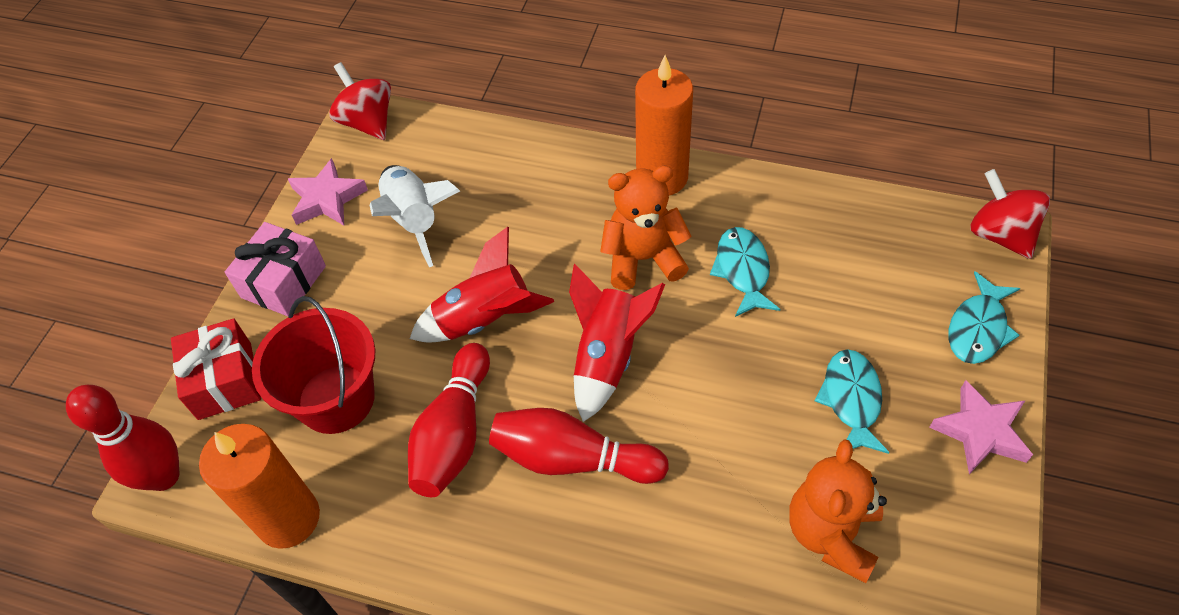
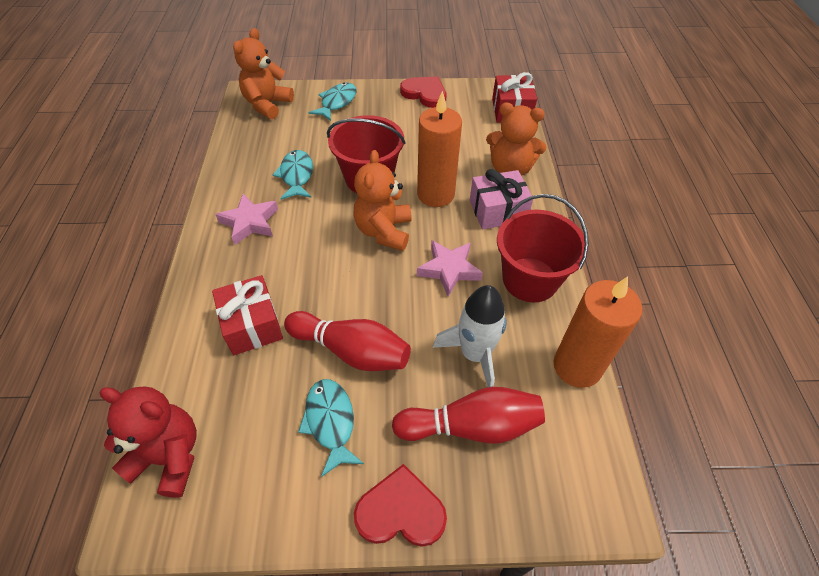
orange teddy bear: [600,165,692,290] [789,439,887,583] = 2 -> [233,28,294,119] [353,150,412,251] [486,103,546,176] = 3
red bowling pin: [66,385,180,491] [408,343,490,497] [489,408,669,484] = 3 -> [284,311,411,371] [392,387,545,444] = 2
red bucket: [252,296,375,434] = 1 -> [327,115,406,193] [497,194,589,302] = 2
red gift: [171,318,261,420] = 1 -> [212,275,283,355] [492,72,537,123] = 2
red heart: none = 0 -> [354,464,447,547] [400,76,446,108] = 2
red rocket: [410,227,554,343] [569,264,665,422] = 2 -> none = 0
red spinning top: [329,62,391,140] [970,169,1050,259] = 2 -> none = 0
red teddy bear: none = 0 -> [99,387,197,498] = 1

